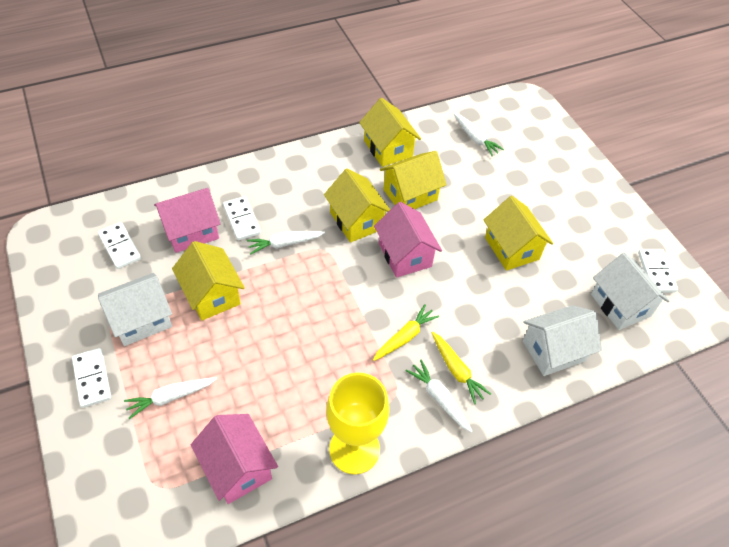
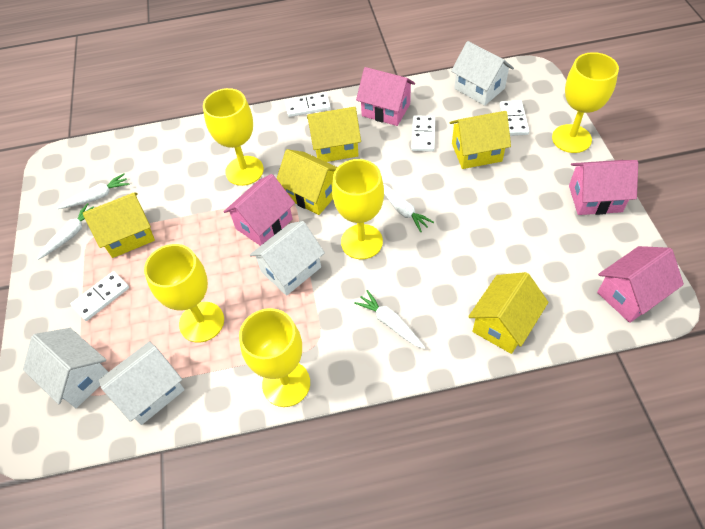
pink house: [154,188,221,253] [191,414,278,504] [374,202,442,278] = 3 -> [224,174,295,246] [356,67,415,126] [569,160,638,215] [597,246,684,323] = 4
white house: [98,273,172,346] [523,305,602,376] [591,252,669,330] = 3 -> [23,328,108,408] [99,341,185,425] [249,221,325,296] [451,41,514,106] = 4
yellow carrot: [373,304,439,361] [431,332,491,404] = 2 -> none = 0
yellow goblet: [326,373,389,474] = 1 -> [144,244,224,343] [203,88,264,186] [239,308,310,407] [332,159,384,259] [552,52,619,153] = 5

